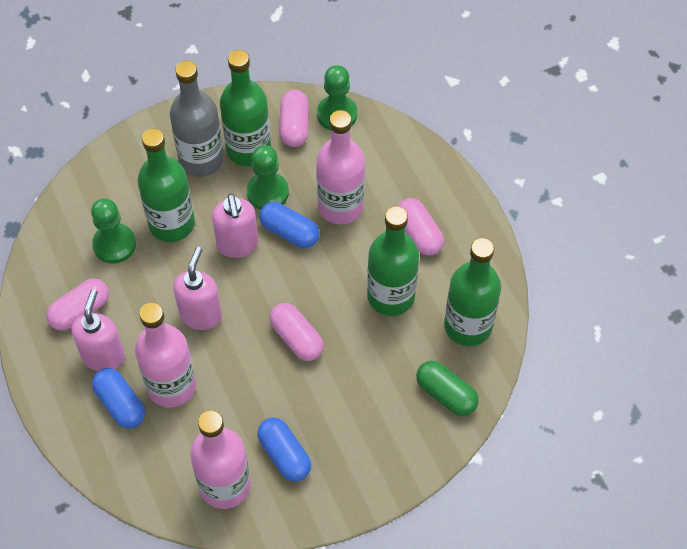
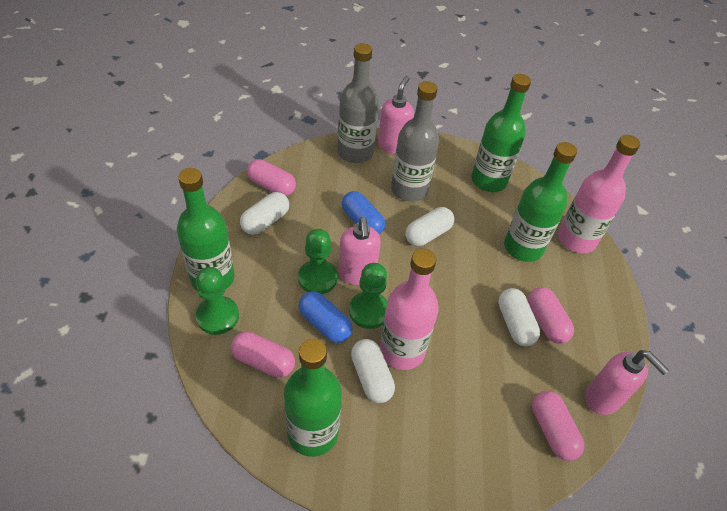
blue capsule: [92,368,145,429] [257,417,311,482] [259,202,320,248] = 3 -> [299,291,352,343] [342,191,385,234] = 2
green capsule: [416,361,479,416] = 1 -> none = 0
grey bottle: [170,60,224,177] = 1 -> [338,43,379,163] [391,81,439,202] = 2
pink bottle: [135,302,196,407] [190,410,251,509] [316,110,365,224] = 3 -> [380,249,439,370] [558,135,640,253] = 2
white capsule: none = 0 -> [240,192,289,235] [351,339,395,403] [405,207,454,246] [498,288,540,346] = 4

